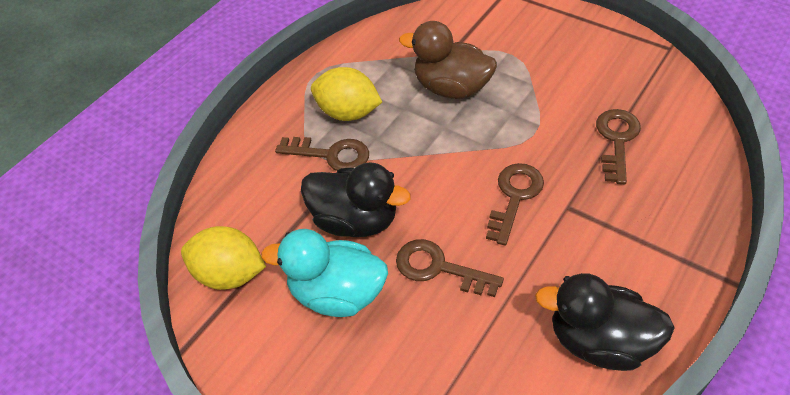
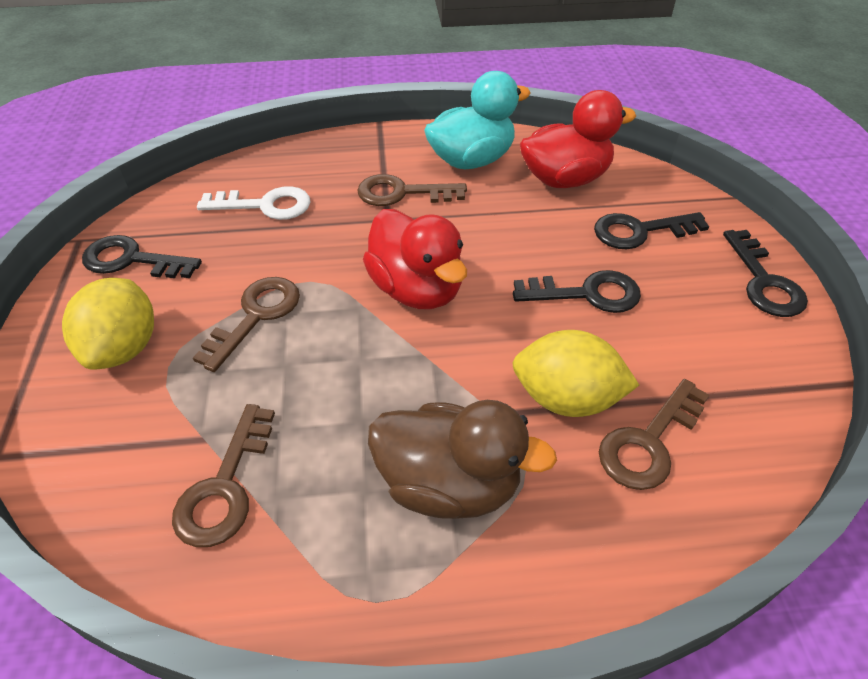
black duck: [301,163,411,237] [535,273,675,371] = 2 -> none = 0
black key: none = 0 -> [82,235,202,278] [513,270,641,313] [594,212,709,249] [723,230,808,317] = 4
red duck: none = 0 -> [363,209,467,309] [520,90,636,188] = 2
white key: none = 0 -> [197,186,311,220] = 1

